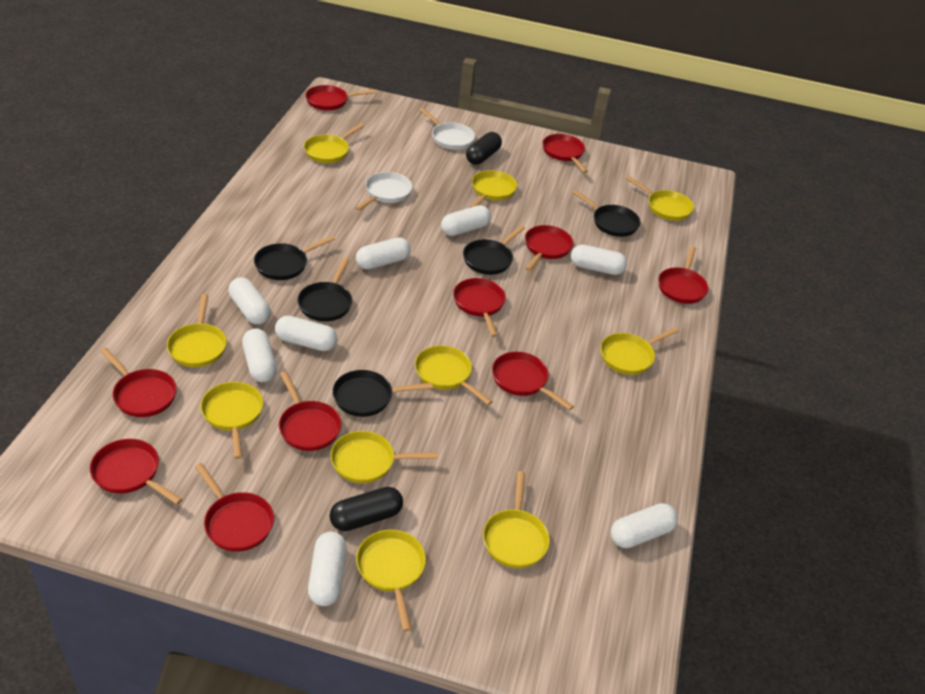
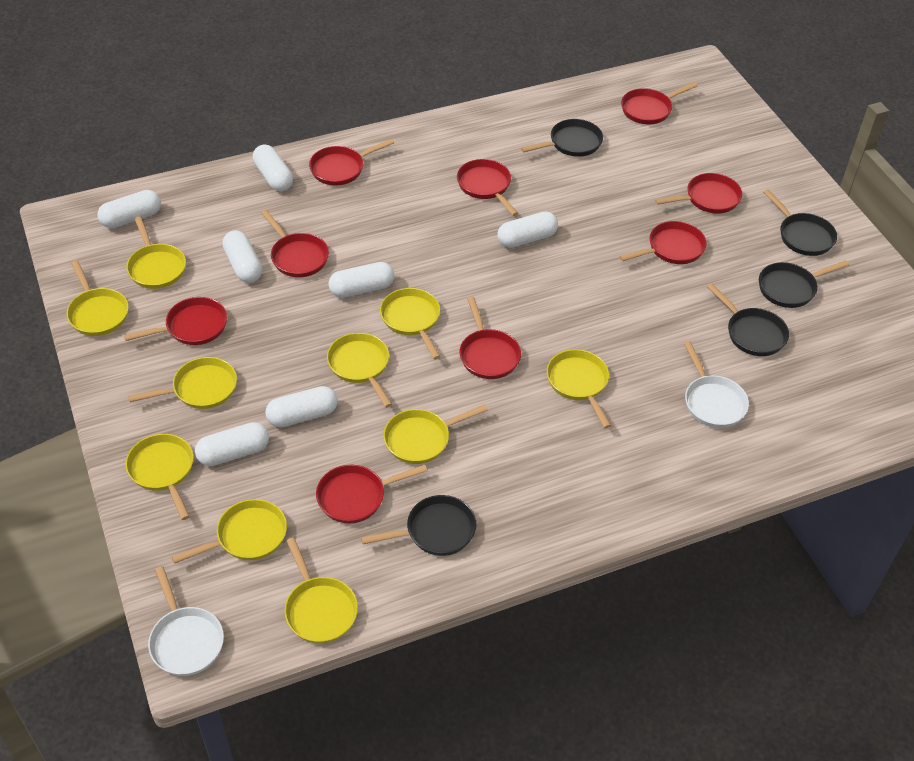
black capsule: [330,487,403,531] [466,132,502,165] = 2 -> none = 0
red pan: [90,439,183,505] [100,348,177,417] [195,463,274,552] [279,371,342,451] [305,85,376,110] [453,278,506,337] [492,352,574,410] [525,225,574,271] [542,134,588,173] [658,246,709,304] = 10 -> [124,297,227,345] [261,210,329,277] [309,139,394,186] [316,465,427,523] [457,159,518,216] [460,297,521,379] [619,221,707,264] [621,82,698,124] [655,173,742,214] = 9
white capsule: [228,277,271,325] [242,329,277,382] [275,316,337,351] [308,531,347,606] [356,237,411,270] [441,205,491,236] [571,244,627,275] [611,503,678,548] = 8 -> [97,190,161,228] [195,422,269,466] [222,230,262,283] [253,144,293,191] [265,386,338,427] [328,262,394,298] [497,211,558,248] = 7

